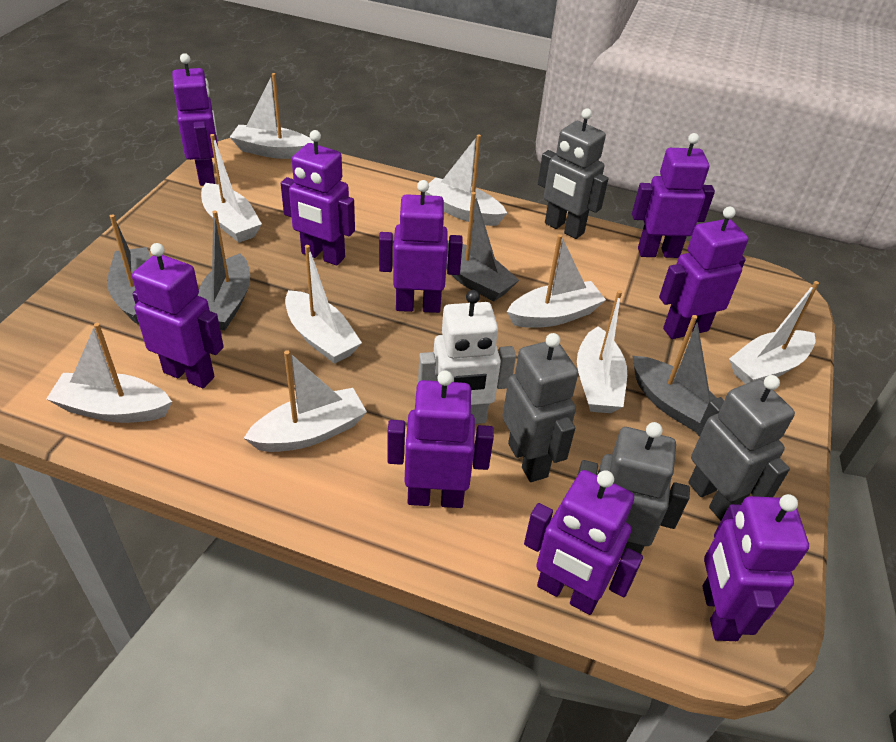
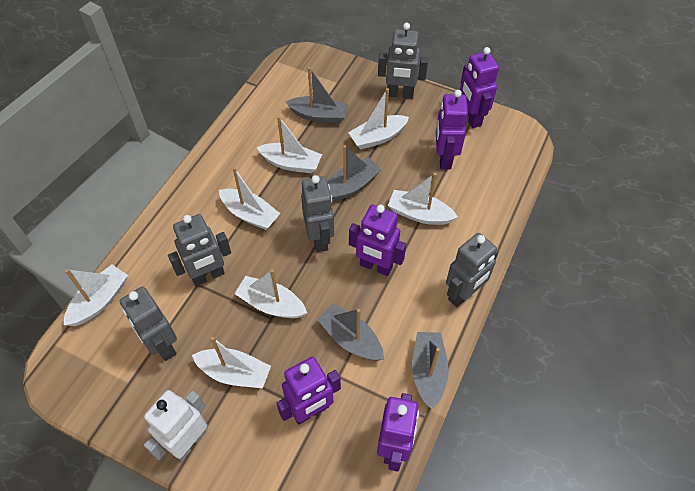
grey robot: [502,333,578,482] [538,108,608,239] [577,422,690,557] [688,375,795,521] = 4 -> [120,287,177,361] [168,214,231,286] [301,175,334,252] [378,23,428,99] [446,233,498,307] = 5
purple robot: [132,243,224,388] [172,53,218,186] [281,130,355,266] [379,180,463,313] [387,370,494,508] [524,470,643,615] [632,133,715,258] [659,206,748,339] [703,494,809,641] = 9 -> [277,357,341,424] [349,205,406,276] [377,393,419,472] [436,90,468,169] [460,47,499,128] = 5
white boat: [46,323,172,423] [201,134,262,243] [230,73,314,159] [244,350,367,452] [285,245,362,364] [425,134,507,226] [507,234,606,328] [577,290,627,413] [729,281,819,384] = 9 -> [64,264,128,326] [192,337,271,389] [219,167,280,230] [235,269,307,318] [257,116,322,174] [348,88,409,149] [388,173,458,225] = 7

